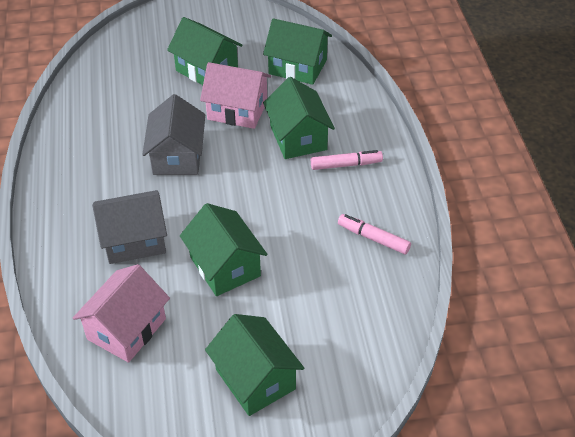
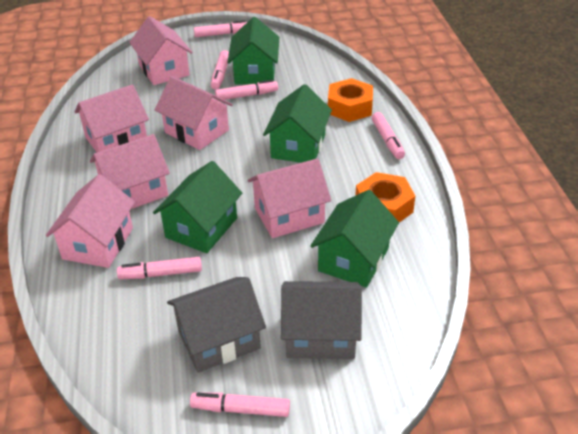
green house: [167,17,242,85] [180,203,267,296] [205,314,304,416] [263,18,332,85] [263,77,335,159] = 5 -> [153,161,242,253] [227,17,279,85] [263,84,332,163] [310,190,399,288] = 4
orange nut: none = 0 -> [328,78,373,122] [355,172,415,223] = 2
pink house: [73,264,170,363] [200,62,271,129] = 2 -> [46,174,135,268] [74,85,149,152] [90,134,170,209] [129,16,193,85] [155,76,233,150] [248,158,331,238] = 6
pink marker: [311,150,383,170] [338,214,411,254] = 2 -> [117,257,202,279] [190,392,290,417] [194,20,247,37] [211,50,229,90] [215,80,278,101] [372,112,405,159] = 6

